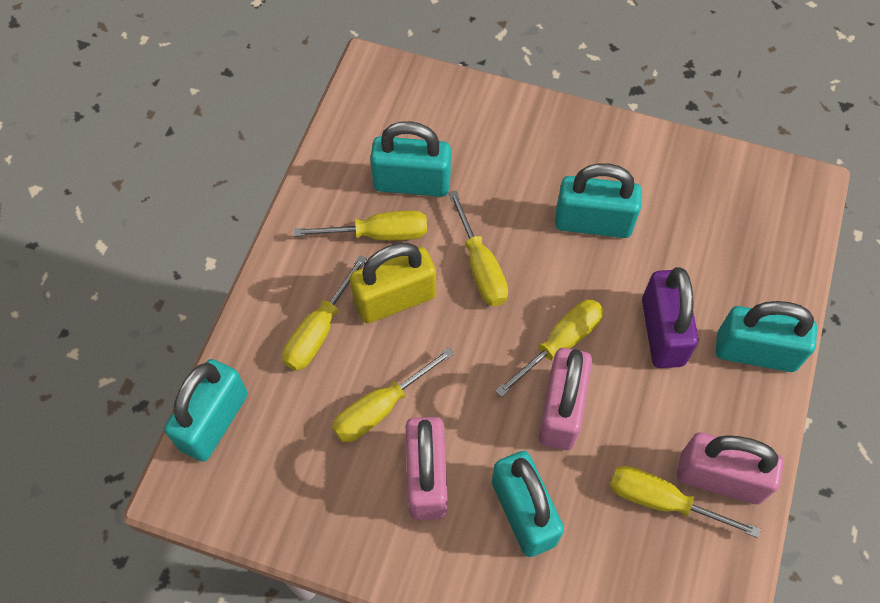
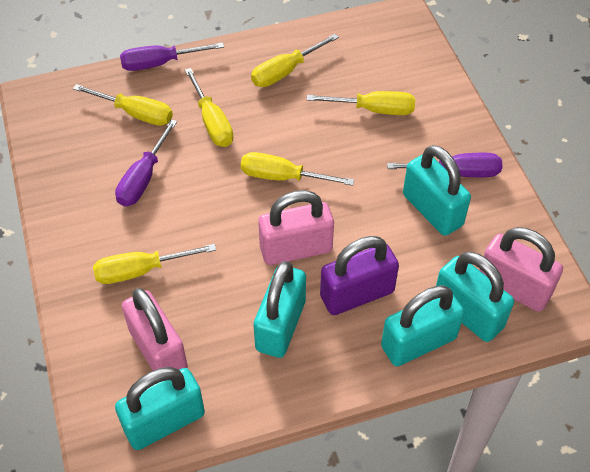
purple screwdriver: none = 0 -> [115,119,177,206] [120,42,224,71] [387,153,502,177] = 3
yellow padlock: [350,243,436,323] = 1 -> none = 0

